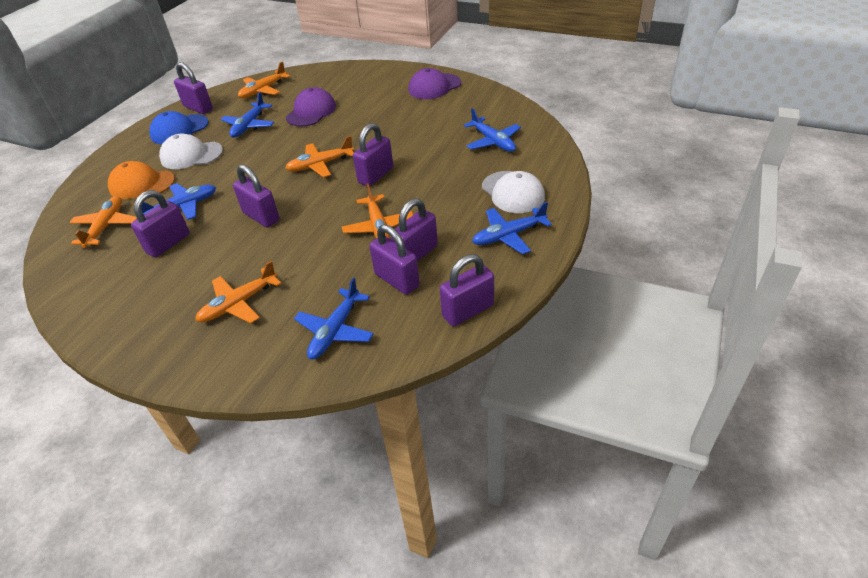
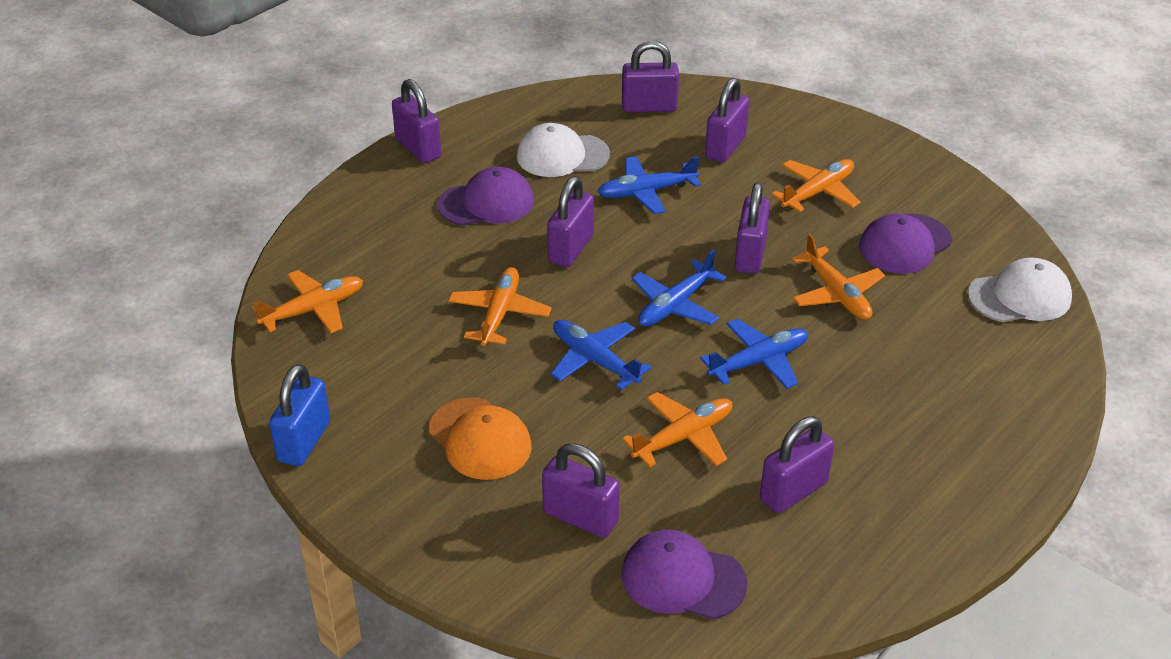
blue cap: [150,111,209,144] = 1 -> none = 0
blue padlock: none = 0 -> [269,364,330,466] = 1
blue plane: [142,183,216,220] [220,92,274,138] [294,277,374,359] [464,108,521,152] [472,202,552,254] = 5 -> [551,320,652,390] [598,156,701,214] [632,249,726,326] [700,319,808,389] = 4
purple cap: [286,87,336,127] [408,68,461,99] = 2 -> [437,167,534,226] [621,530,747,619] [859,213,952,273] = 3

